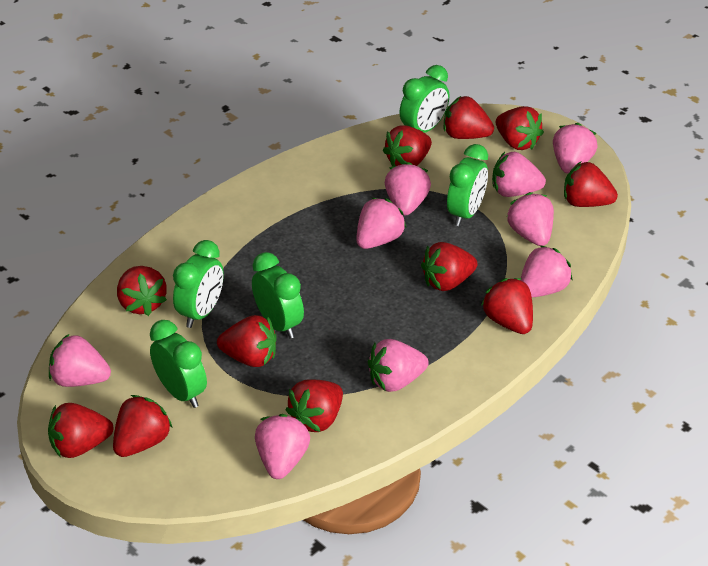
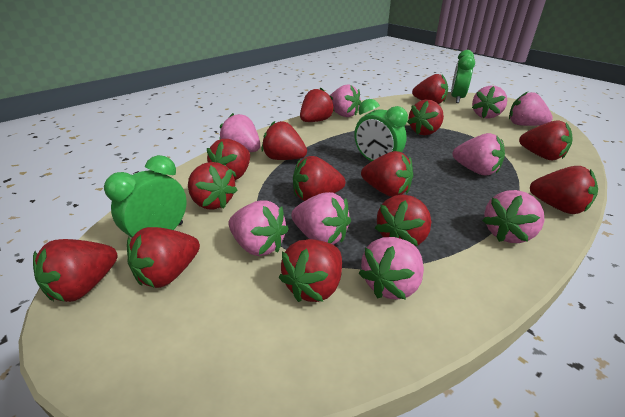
green clock: [150,320,207,408] [173,240,224,328] [252,252,304,339] [400,65,449,133] [447,144,488,226] = 5 -> [104,155,187,238] [354,99,408,161] [451,50,475,103] = 3
red strawberry: [48,403,114,458] [113,395,173,457] [117,266,167,316] [217,315,277,367] [286,379,343,432] [383,126,432,167] [421,242,478,291] [444,96,494,139] [481,278,533,334] [496,106,544,150] [564,162,618,207] = 11 -> [33,239,118,302] [127,227,200,288] [188,162,238,210] [207,139,250,180] [262,121,307,160] [279,239,342,302] [293,156,345,201] [300,87,335,122] [361,151,413,197] [375,195,431,246] [407,100,444,135] [412,74,448,104] [519,121,573,160] [530,166,598,214] = 14

